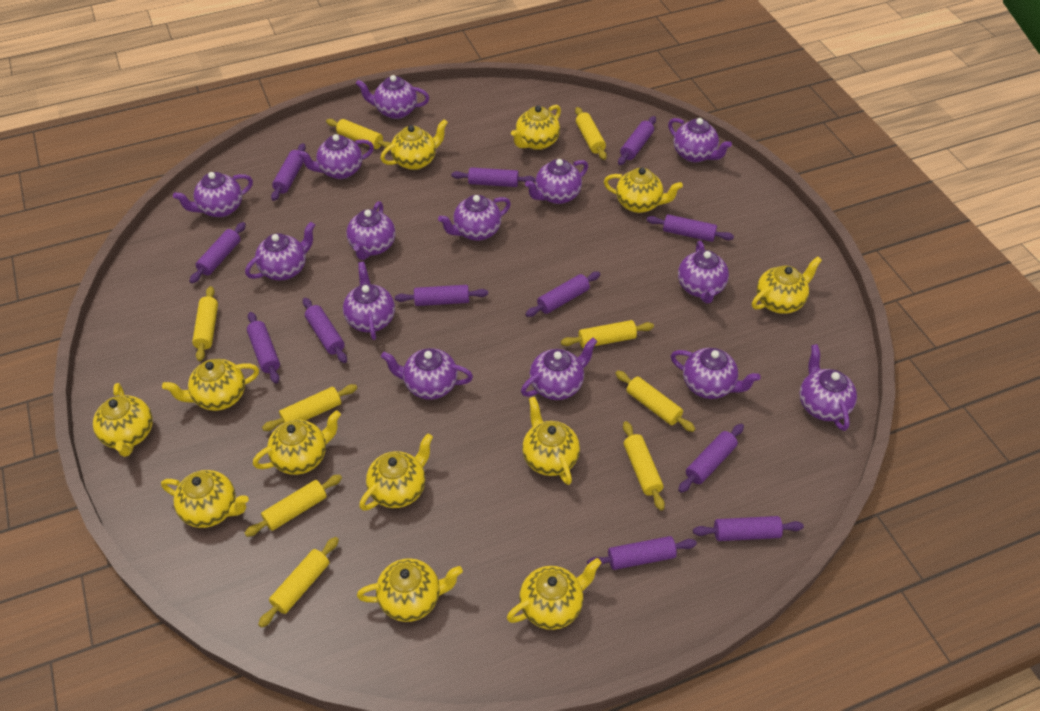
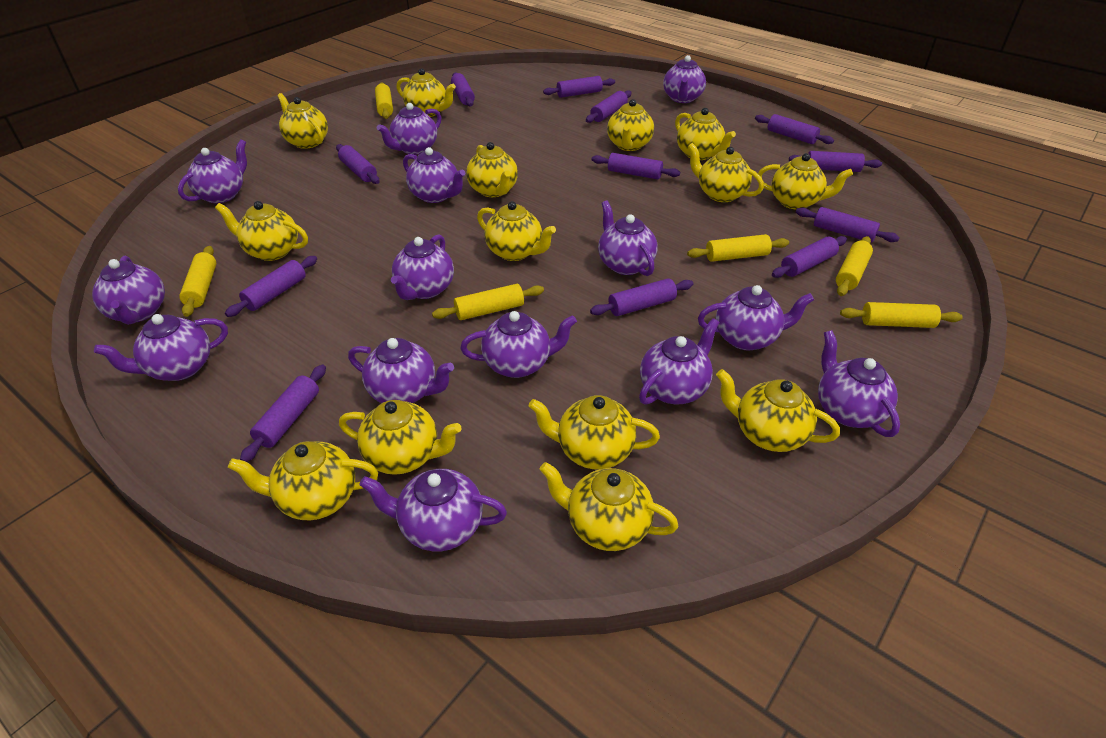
yellow rolling pin: [192,286,218,361] [245,474,342,537] [258,537,339,628] [262,384,357,431] [326,119,391,149] [561,320,654,348] [575,107,607,160] [615,371,695,432] [623,421,665,510] = 9 -> [179,246,216,317] [375,82,393,119] [432,284,544,320] [687,234,789,262] [836,236,873,296] [840,302,963,328] = 6
yellow teapot: [93,383,153,457] [161,470,248,528] [162,359,259,411] [253,410,341,475] [357,558,463,622] [359,434,433,511] [380,119,448,170] [507,558,602,630] [511,105,561,150] [522,397,580,485] [604,168,683,213] [752,256,822,314] = 12 -> [215,201,308,261] [228,441,378,520] [277,93,328,149] [339,400,462,475] [396,68,456,117] [466,142,518,197] [477,201,556,261] [528,395,660,470] [540,462,678,551] [607,99,654,151] [675,108,736,160] [688,143,764,202] [716,369,840,452] [758,153,853,209] = 14

